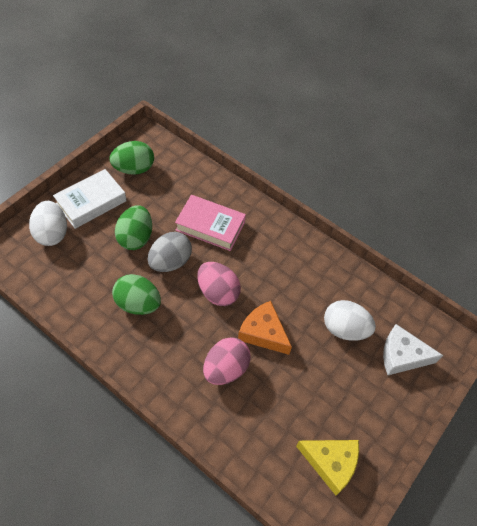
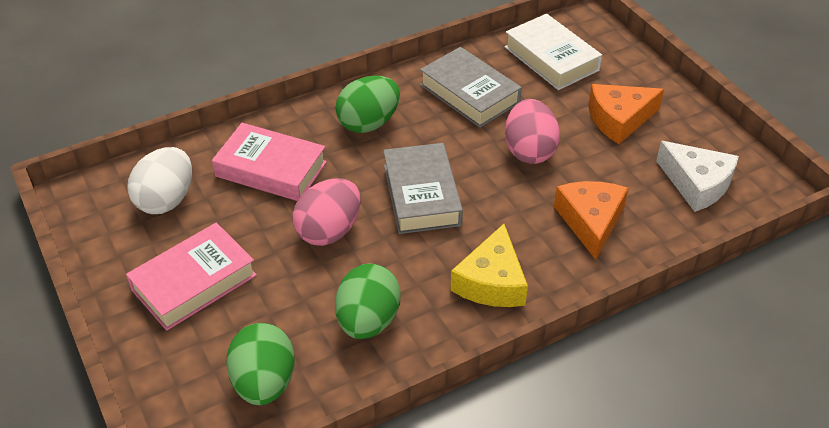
grey book: none = 0 -> [383,143,463,234] [420,47,522,128] = 2
grey egg: [148,232,192,272] = 1 -> none = 0
orange cheese: [238,301,292,355] = 1 -> [554,181,629,260] [588,84,664,144] = 2
pink book: [175,195,246,251] = 1 -> [126,222,257,331] [212,123,327,201] = 2
white egg: [29,201,67,246] [324,300,376,341] = 2 -> [127,147,192,214] = 1

